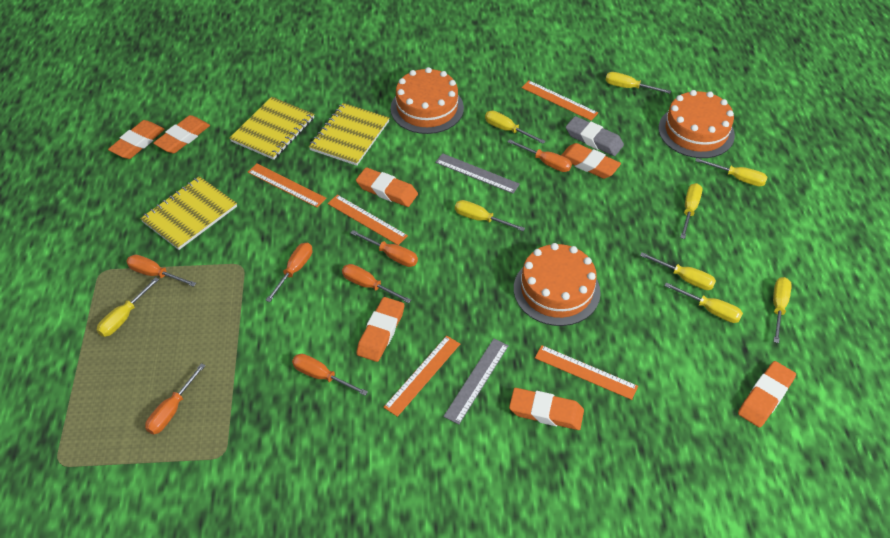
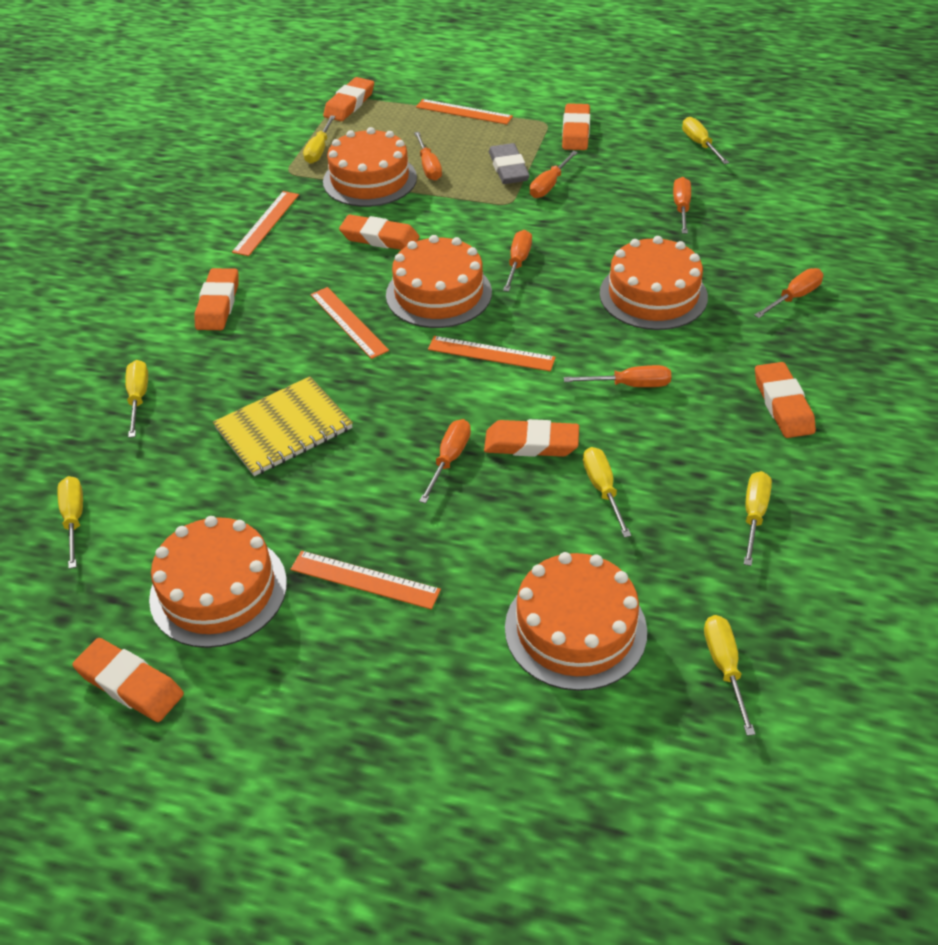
grey ruler: [435,153,520,194] [443,339,509,425] = 2 -> none = 0
orange cake: [390,67,464,134] [514,243,601,326] [659,90,735,158] = 3 -> [149,516,287,648] [323,127,417,207] [386,235,492,328] [505,552,647,691] [599,236,708,330] = 5
yellow notebook: [140,176,237,250] [229,97,314,160] [309,103,389,166] = 3 -> [213,376,353,476] = 1
yellow screwdriver: [97,277,159,337] [455,200,525,231] [485,111,545,144] [606,72,671,94] [640,252,716,290] [664,282,743,323] [680,183,703,239] [695,158,768,186] [773,277,792,343] = 9 -> [57,476,83,569] [125,360,148,438] [303,115,335,164] [583,447,631,538] [682,117,729,164] [704,615,755,736] [744,471,772,566] = 7

